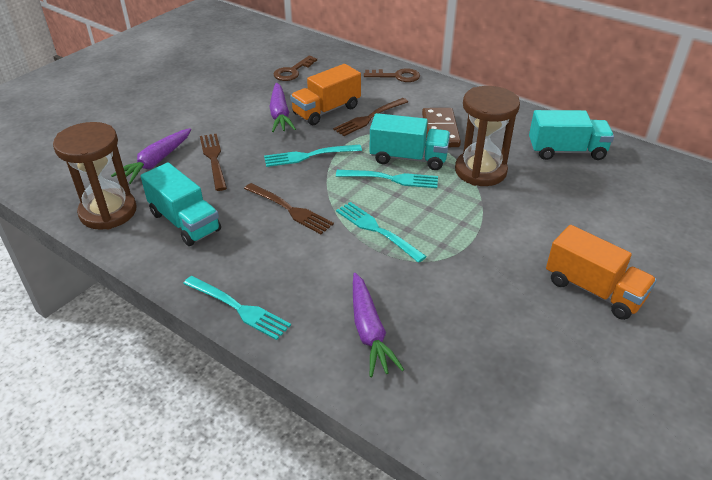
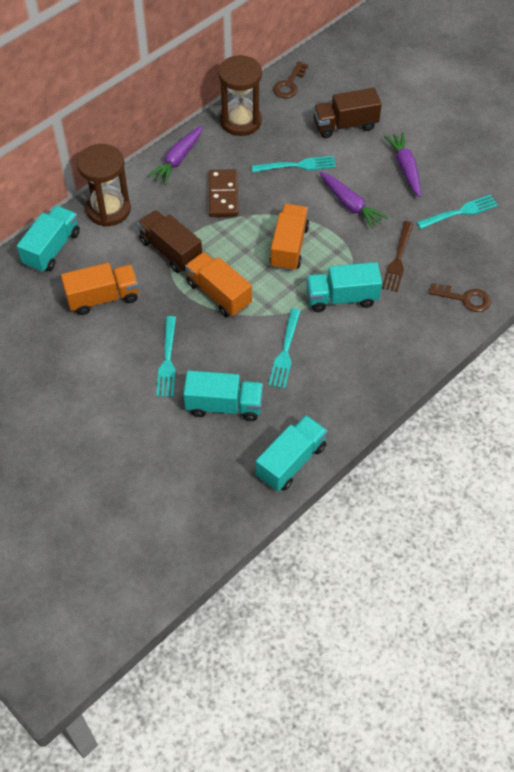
brown fork: [200,134,227,191] [244,183,334,234] [333,98,408,136] = 3 -> [382,221,413,292] = 1
brown truck: none = 0 -> [137,210,202,273] [313,88,382,138] = 2
orange truck: [290,64,361,125] [546,225,657,320] = 2 -> [61,263,139,315] [185,252,252,317] [270,204,309,271] = 3
turquoise truck: [141,162,221,246] [369,113,450,170] [529,110,614,160] = 3 -> [17,206,80,273] [183,370,263,421] [256,415,328,491] [306,262,382,312] = 4

